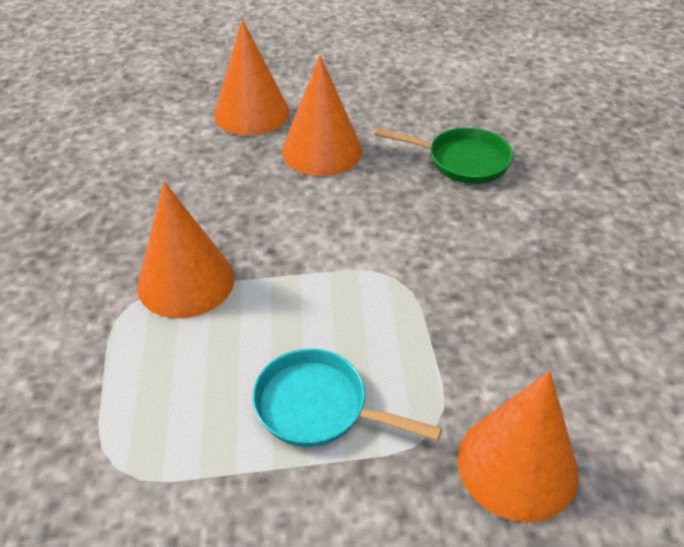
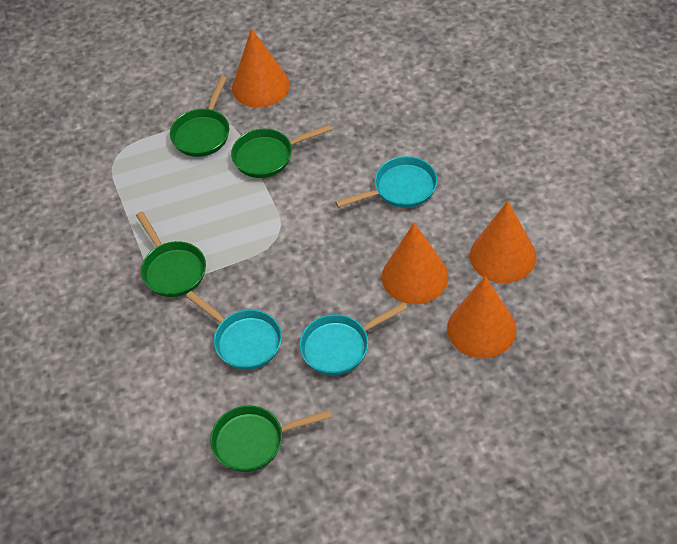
green pan: [375,127,513,184] = 1 -> [136,212,206,297] [170,76,229,157] [210,406,332,472] [231,125,331,178] = 4
turquoise pan: [252,349,442,447] = 1 -> [186,291,282,370] [299,302,408,375] [335,156,437,208] = 3

